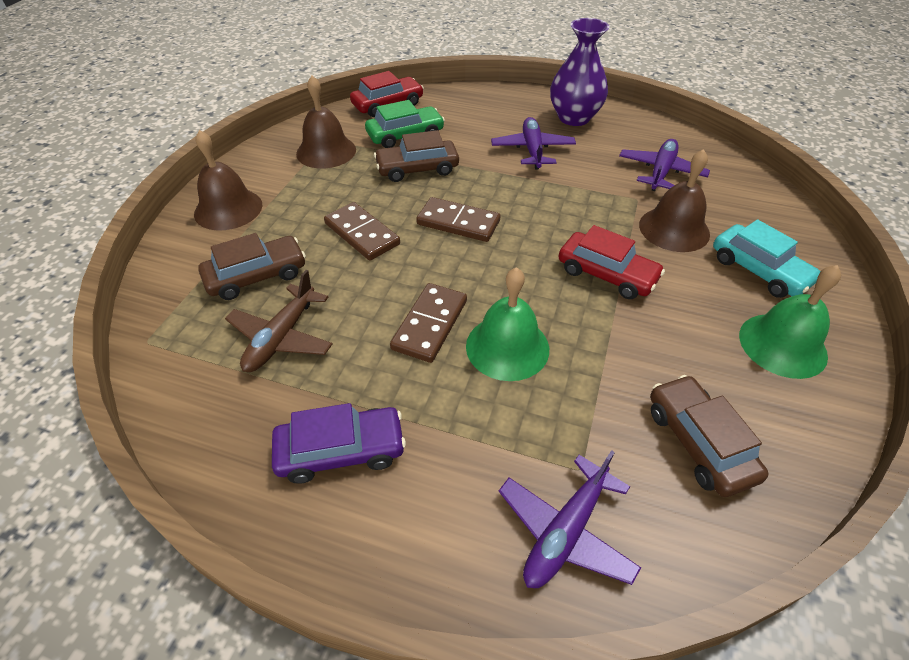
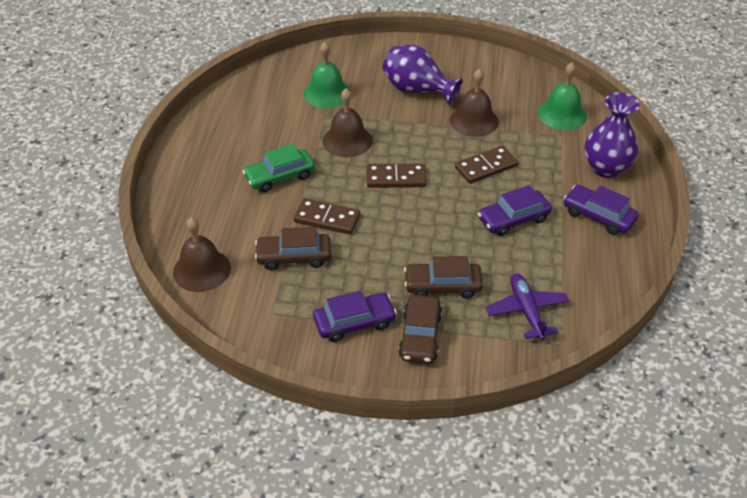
brown plane: [225,270,333,372] = 1 -> none = 0
purple car: [272,403,406,484] = 1 -> [313,291,397,342] [478,185,552,236] [563,185,639,235] = 3
purple plane: [491,117,576,170] [499,450,641,588] [619,139,710,191] = 3 -> [485,273,569,340] = 1
purple vase: [550,18,609,126] = 1 -> [382,45,463,105] [584,92,640,178] = 2
red car: [350,71,424,117] [558,225,665,299] = 2 -> none = 0
turquoise car: [713,219,821,298] = 1 -> none = 0

